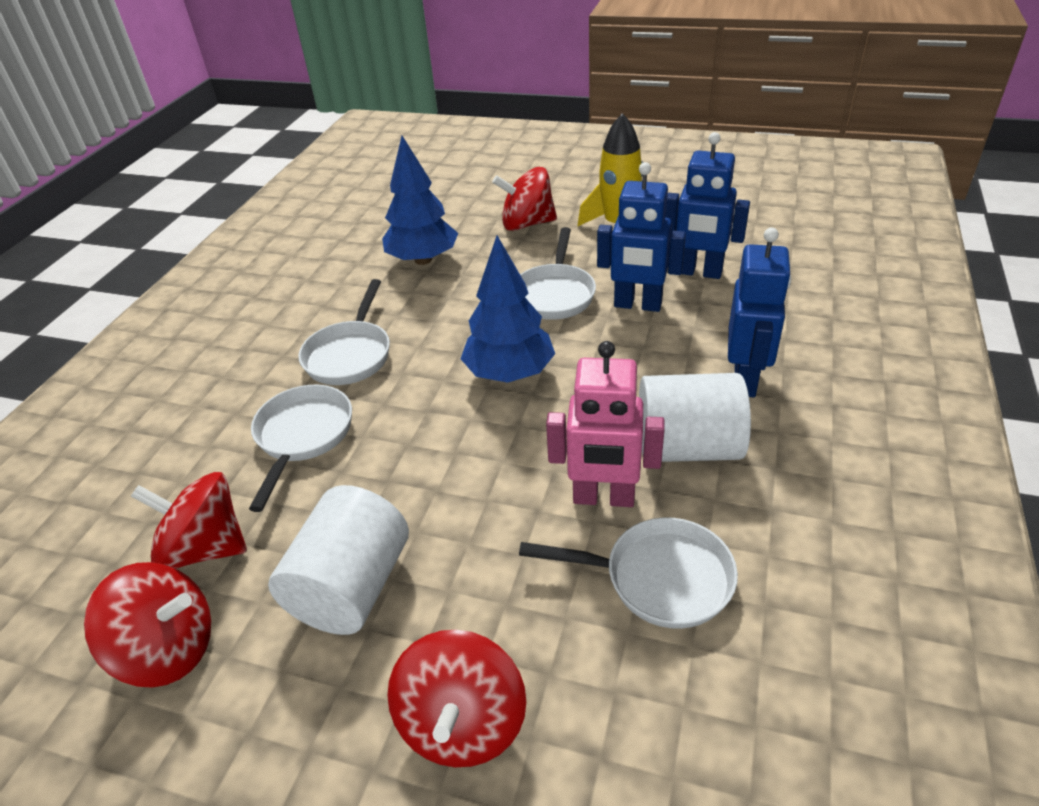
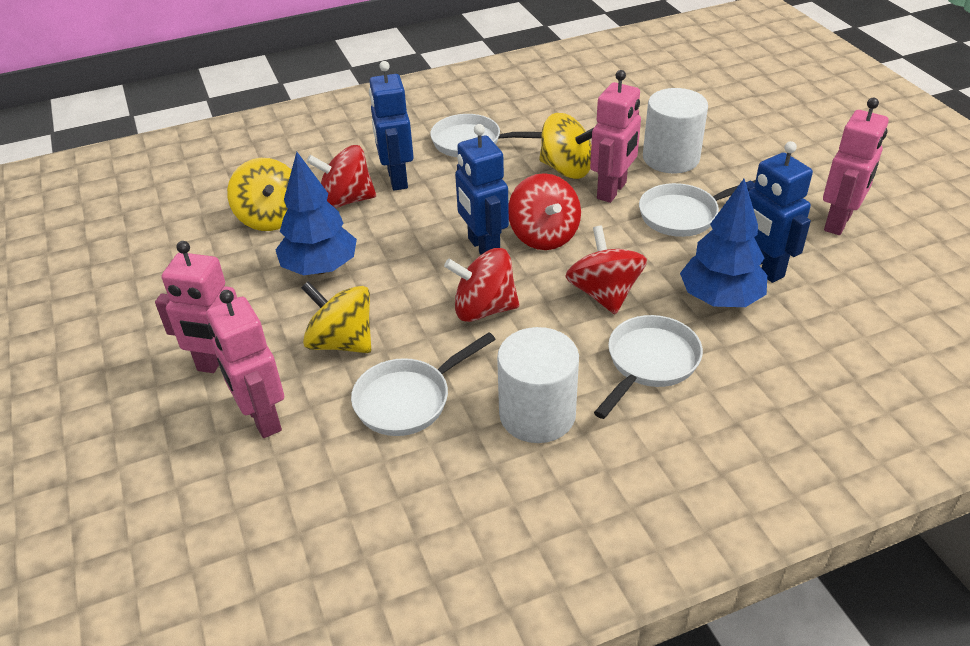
pink robot: [546,341,665,507] = 1 -> [155,241,237,373] [206,290,284,438] [590,70,641,203] [823,98,889,235] = 4
yellow rocket: [577,113,643,227] = 1 -> none = 0
yellow spinning top: none = 0 -> [227,158,292,231] [301,281,371,353] [539,113,593,179] = 3

